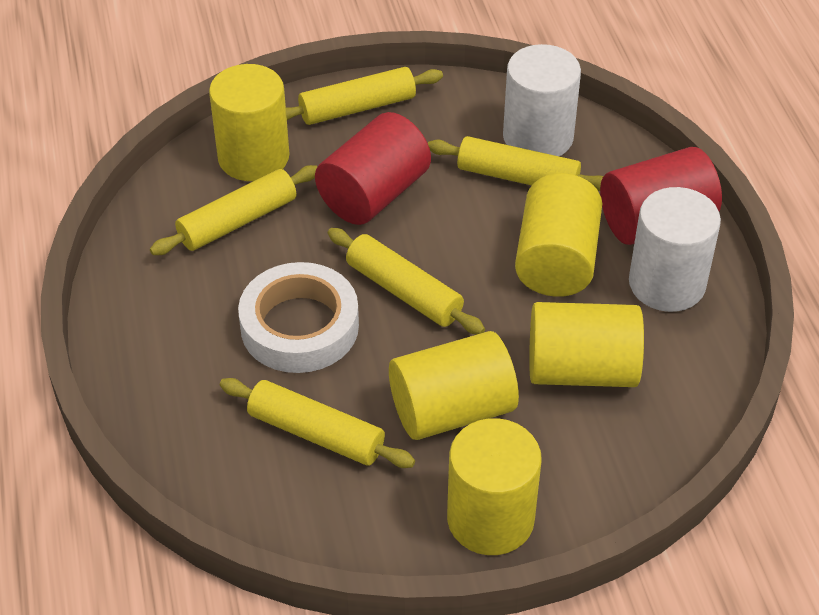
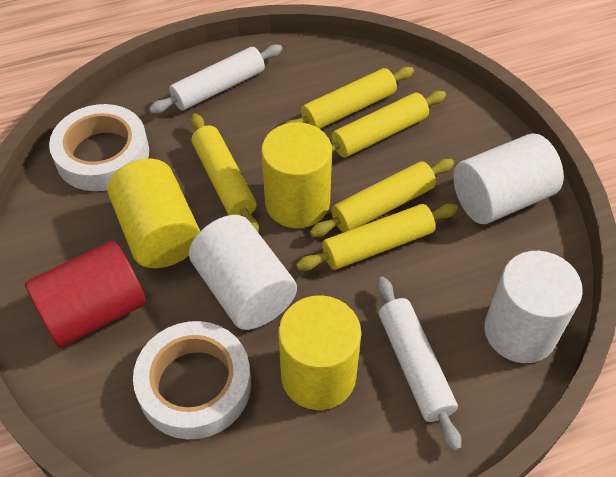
red cylinder: [315,112,431,225] [600,147,722,245] = 2 -> [25,241,146,348] = 1
white cylinder: [503,44,581,156] [629,187,721,312] = 2 -> [189,215,297,330] [453,133,564,224] [484,251,583,363] = 3
white rolling pin: none = 0 -> [149,44,282,114] [377,277,462,451] = 2
white tape: [238,262,359,373] = 1 -> [49,104,149,191] [133,321,251,439] = 2
yellow cylinder: [209,64,289,181] [389,331,519,440] [447,418,542,555] [515,173,602,297] [529,302,644,387] = 5 -> [108,159,200,268] [261,122,332,228] [278,295,361,410] = 3

